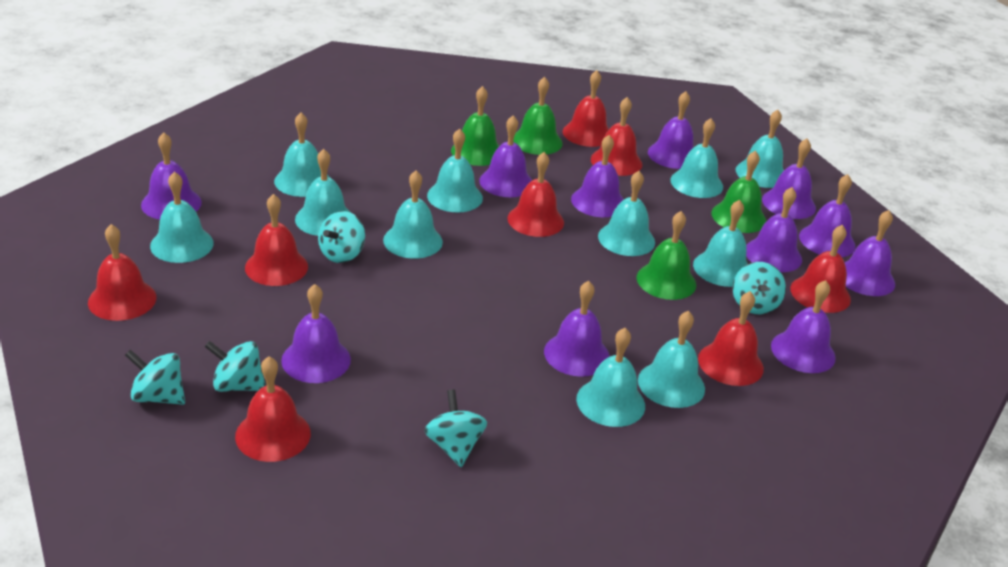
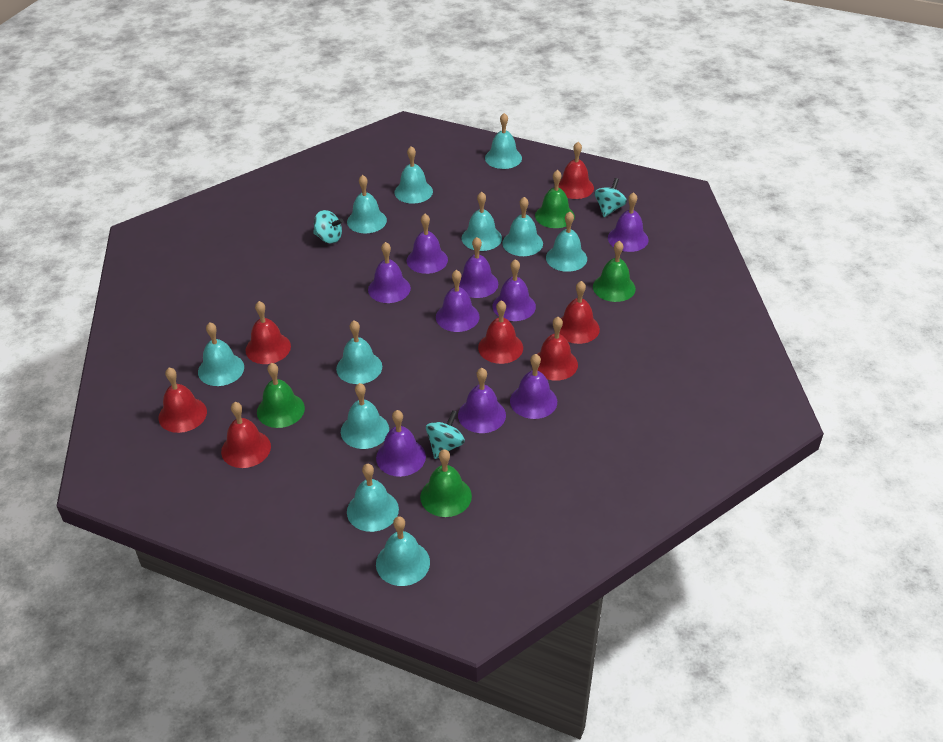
purple bell: [141,132,202,219] [281,284,351,383] [479,115,532,197] [544,281,610,377] [571,135,624,217] [648,91,694,169] [746,187,802,272] [762,139,816,219] [771,280,836,373] [799,174,856,257] [844,210,895,296] = 11 -> [368,242,411,303] [376,410,426,477] [407,214,448,274] [436,270,479,332] [458,368,506,433] [459,237,498,298] [492,259,536,321] [510,354,557,419] [608,192,649,252] = 9
red bell: [88,224,157,321] [235,356,311,462] [245,194,308,286] [507,152,564,237] [563,70,609,147] [591,97,642,176] [698,291,764,386] [790,225,851,313] = 8 -> [158,367,207,433] [221,402,271,468] [246,301,291,364] [478,300,523,364] [537,317,578,381] [559,142,594,199] [559,281,600,344] = 7
turquoise spinning top: [125,349,185,405] [205,341,266,392] [318,211,365,263] [424,389,487,467] [733,262,786,314] = 5 -> [313,210,343,244] [426,410,465,459] [595,178,627,217] = 3

